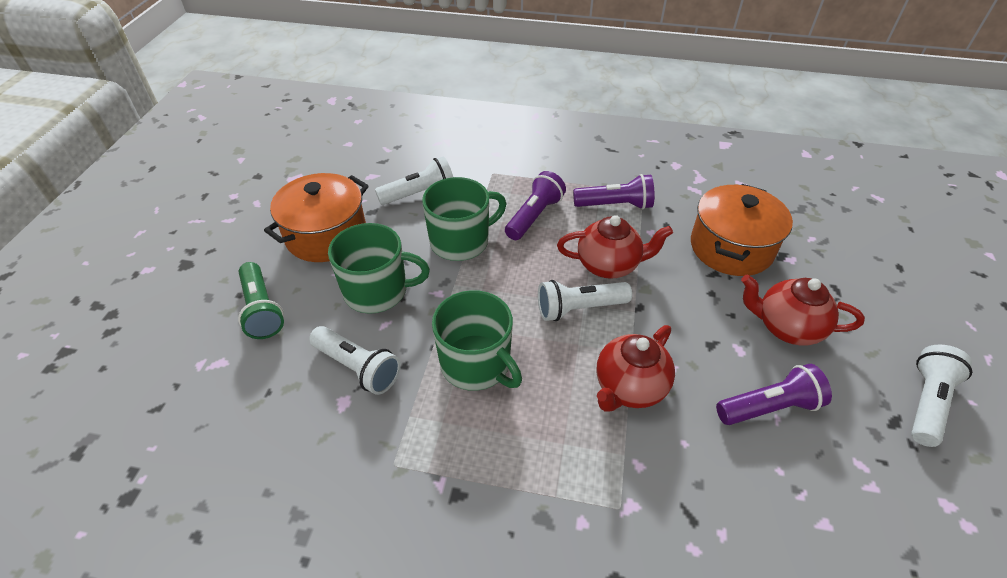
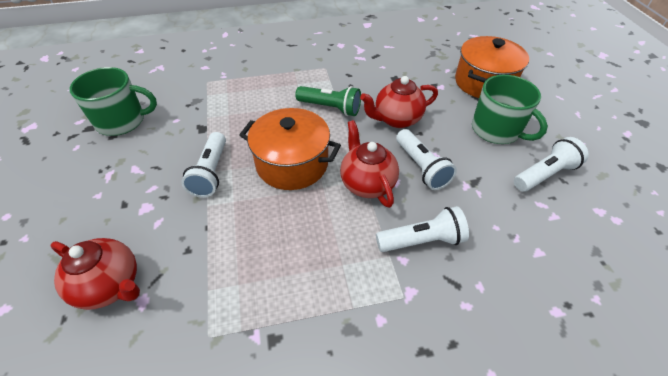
green mug: [328,223,430,314] [422,177,507,261] [432,290,522,391] = 3 -> [69,67,157,136] [472,75,548,144] = 2
purple flashlight: [505,171,566,240] [573,174,655,210] [716,364,832,425] = 3 -> none = 0

